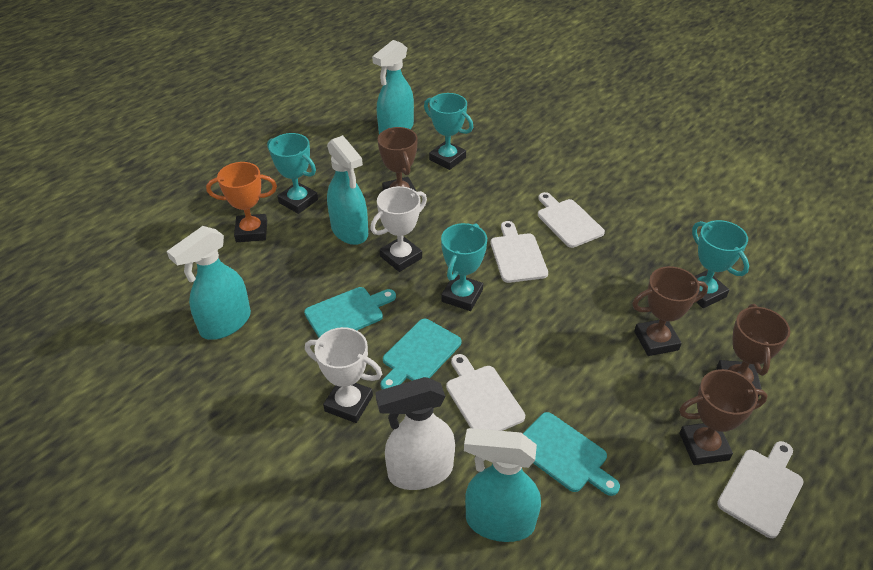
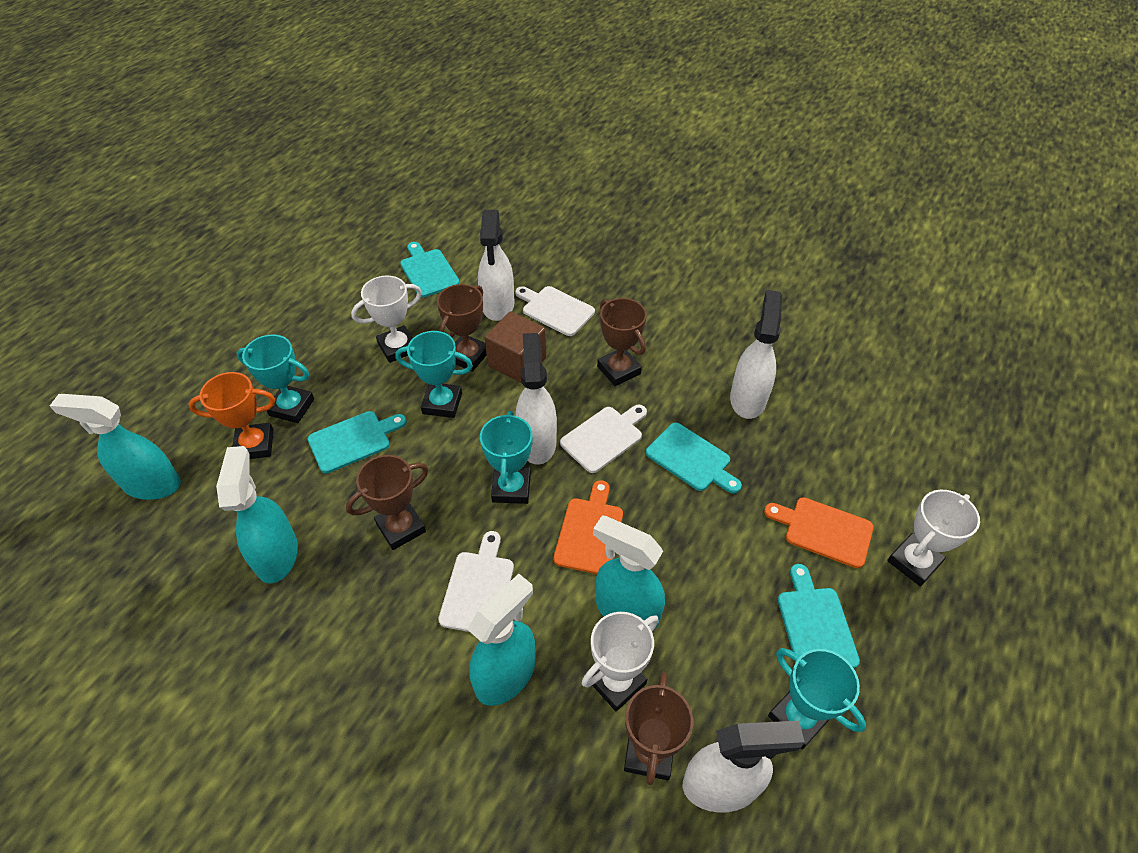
brown cube: none = 0 -> [485,311,546,383] = 1
orange cutting board: none = 0 -> [554,480,623,574] [764,497,873,568] = 2
turquoise cutting board: [304,287,396,338] [381,319,462,390] [523,412,620,496] = 3 -> [307,411,407,473] [400,242,460,298] [646,423,742,494] [778,564,860,668] = 4
white cutting board: [446,354,525,431] [491,221,548,283] [538,192,605,248] [717,441,804,538] = 4 -> [438,531,514,632] [515,286,595,336] [560,405,647,473] = 3
white spray bottle: [375,377,455,490] = 1 -> [478,210,515,321] [516,333,557,465] [683,721,805,812] [730,290,782,419] = 4
white trophy: [305,327,382,423] [370,186,427,272] = 2 -> [351,276,422,363] [582,612,659,711] [887,490,980,586] = 3

